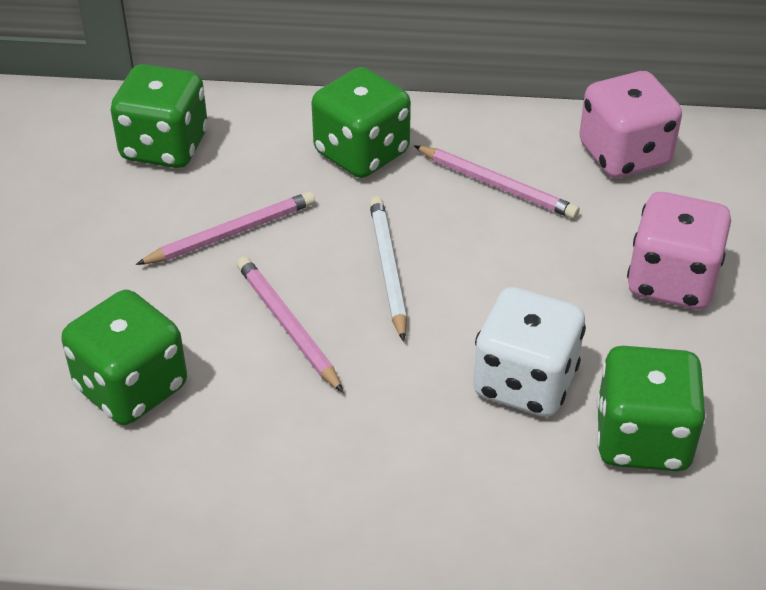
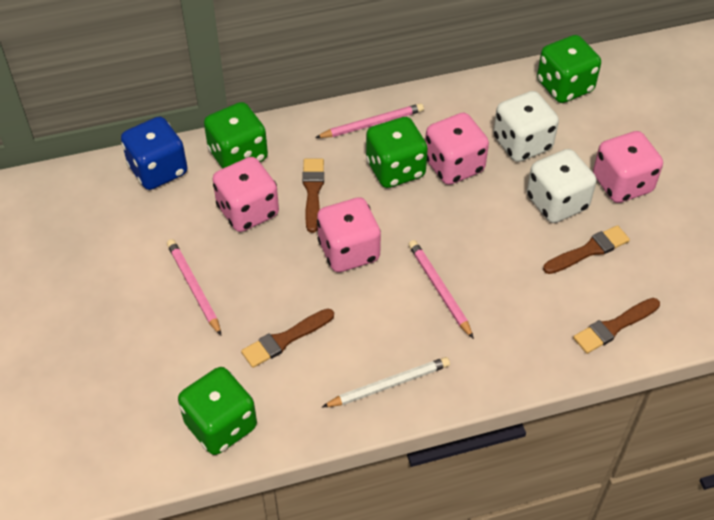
blue dice: none = 0 -> [121,117,188,190] = 1
brown brush: none = 0 -> [241,309,334,368] [302,159,324,233] [543,225,630,274] [573,298,660,354] = 4
pink dice: [579,71,682,178] [627,192,731,310] = 2 -> [212,157,279,232] [317,197,381,272] [425,113,489,185] [593,131,663,203] = 4
white dice: [473,287,586,417] = 1 -> [493,91,559,162] [527,149,596,223] = 2

